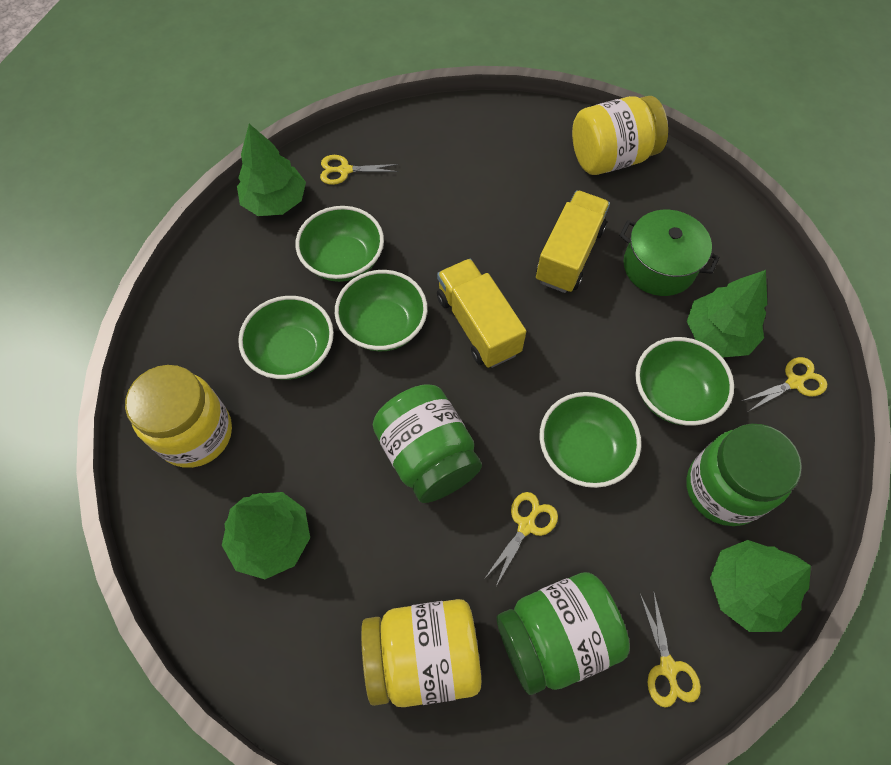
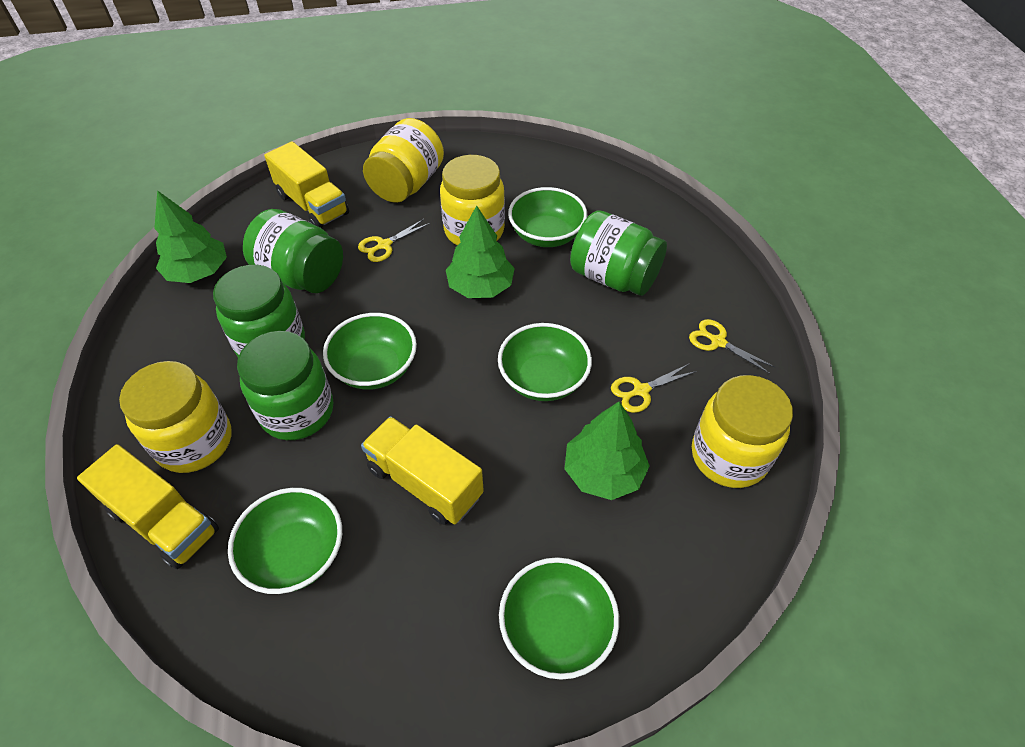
green jar: [373,384,482,503] [497,572,630,695] [686,424,802,526] = 3 -> [213,265,305,357] [237,331,334,440] [243,209,343,293] [570,210,667,296] = 4
green pot: [620,210,719,296] = 1 -> none = 0
green tree: [222,492,310,579] [237,124,306,216] [687,270,767,358] [710,540,811,632] = 4 -> [154,190,227,283] [446,206,515,298] [565,402,650,500] = 3
yellow jar: [125,365,232,468] [361,599,481,707] [572,96,668,175] = 3 -> [119,361,231,473] [363,118,444,203] [440,155,505,246] [692,375,793,488] = 4
yellow scissors: [320,155,399,185] [484,492,558,588] [640,590,701,708] [740,357,827,412] = 4 -> [358,219,430,262] [611,363,697,413] [689,319,775,374] = 3
yellow truck: [437,259,526,368] [536,190,610,293] = 2 -> [77,444,219,569] [264,141,349,228] [361,416,484,525] = 3

